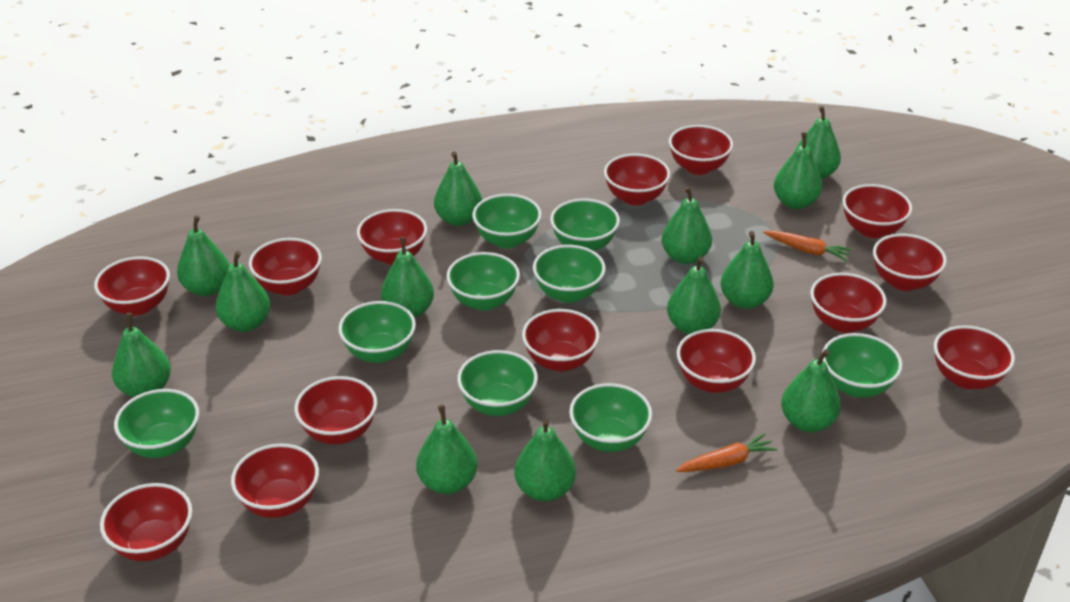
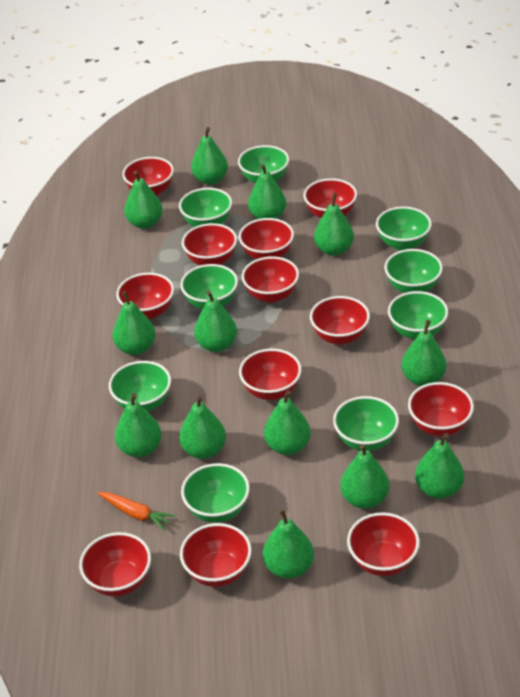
orange carrot: [676,433,777,472] [763,230,852,261] = 2 -> [97,492,175,531] = 1
red bowl: [94,256,170,315] [100,483,192,561] [231,443,319,518] [249,238,322,295] [294,376,377,444] [357,209,427,265] [522,309,599,371] [604,153,670,206] [669,125,733,175] [677,329,756,393] [810,273,887,333] [842,184,912,238] [873,234,947,291] [934,325,1015,389] = 14 -> [79,532,151,597] [116,273,174,319] [122,157,174,196] [180,523,252,587] [182,223,237,265] [239,218,294,259] [239,349,302,400] [242,256,299,303] [303,178,357,218] [310,296,370,345] [347,512,420,576] [408,382,474,436] = 12

